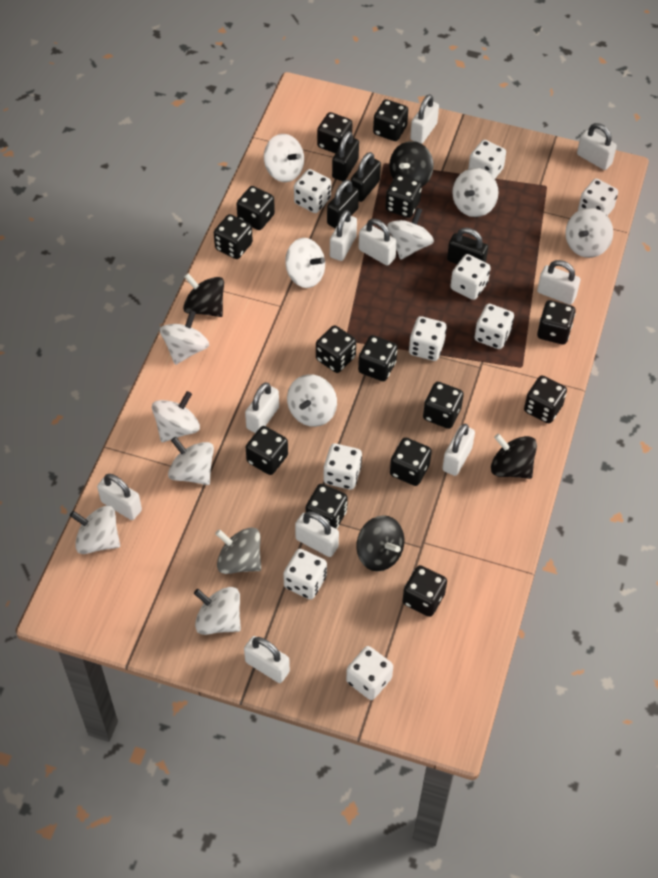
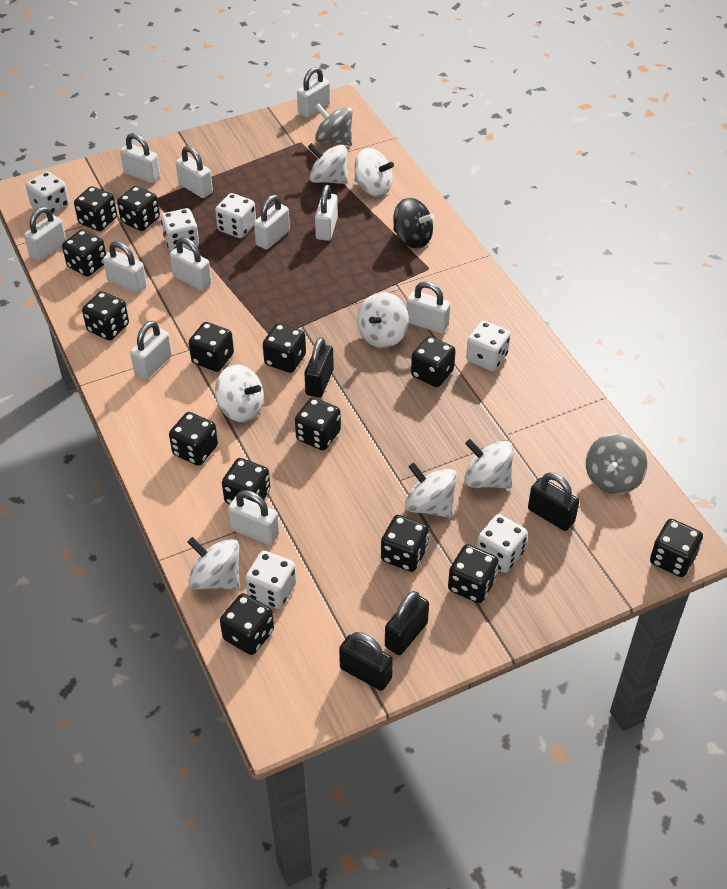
black spinning top: [183,273,224,317] [356,515,404,572] [389,141,434,187] [491,434,537,479] = 4 -> [393,198,435,249] = 1
grey spinning top: [215,528,261,574] = 1 -> [315,104,352,146] [586,433,647,494] = 2
white dice: [283,549,327,600] [294,169,331,213] [324,443,362,490] [346,646,393,700] [409,316,447,361] [450,254,491,300] [468,140,506,179] [474,304,514,349] [578,179,618,216] = 9 -> [26,171,69,216] [161,208,199,252] [215,193,256,238] [245,551,296,609] [466,321,510,371] [477,514,528,573] = 6
white padlock: [97,474,142,520] [244,636,290,683] [245,382,279,433] [295,511,339,557] [330,210,357,261] [358,219,397,266] [410,94,439,144] [442,424,475,476] [537,260,580,305] [577,123,617,170] = 10 -> [24,207,66,262] [103,241,147,294] [120,133,160,183] [130,321,172,379] [170,237,212,290] [176,146,213,198] [228,490,279,545] [254,195,290,250] [297,67,330,118] [315,185,338,241] [407,281,450,333] = 11
white spinning top: [70,506,120,554] [152,391,200,442] [160,310,209,365] [168,437,214,485] [194,587,241,635] [264,134,304,182] [285,238,325,288] [287,374,337,427] [387,208,434,260] [452,168,499,217] [565,208,613,258] = 11 -> [187,537,240,590] [215,364,264,422] [308,143,348,184] [354,148,394,197] [357,292,409,348] [405,463,457,518] [464,439,514,489] = 7

